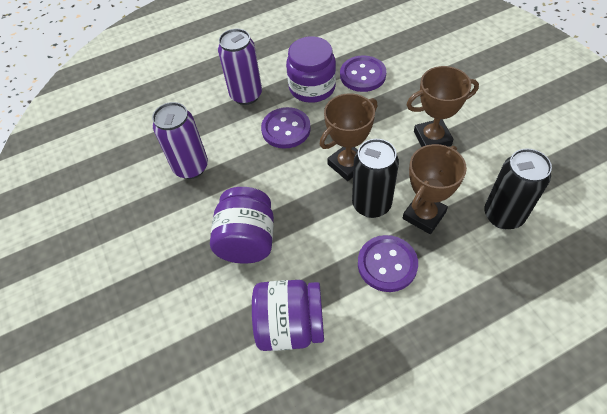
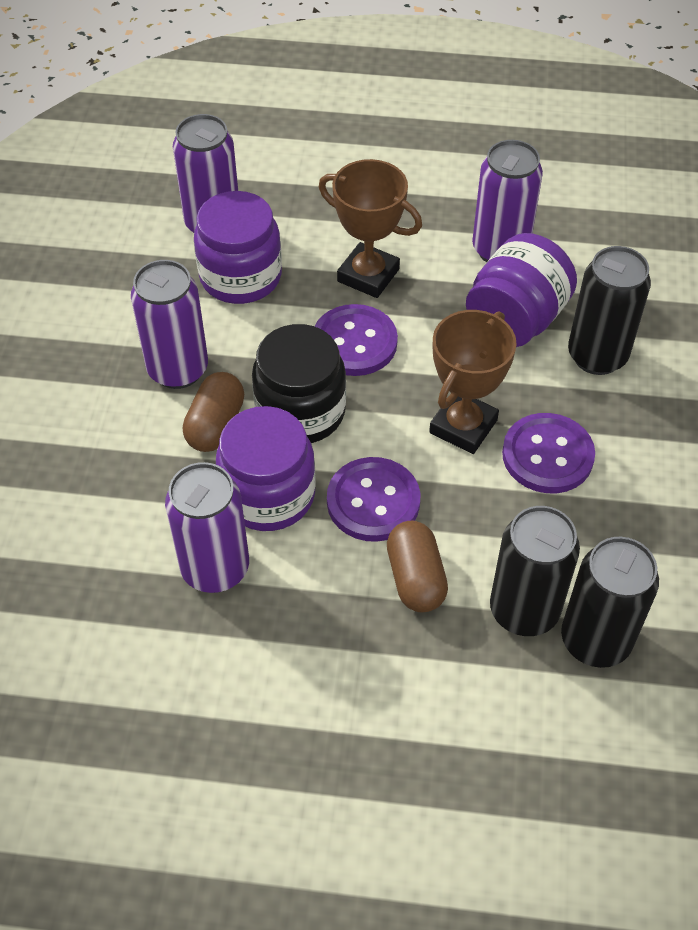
black can: [352,139,399,218] [484,148,552,229] = 2 -> [490,506,580,636] [561,537,659,668] [568,246,651,375] = 3
black jar: none = 0 -> [252,324,346,443] = 1
brown capsule: none = 0 -> [183,372,244,452] [387,521,448,612] = 2
brown trophy: [320,93,377,181] [403,144,467,234] [406,66,479,147] = 3 -> [319,159,422,298] [429,310,517,454] = 2
purple can: [152,102,208,179] [218,29,262,105] = 2 -> [131,260,208,389] [165,462,249,593] [173,114,238,233] [472,140,543,262] = 4

